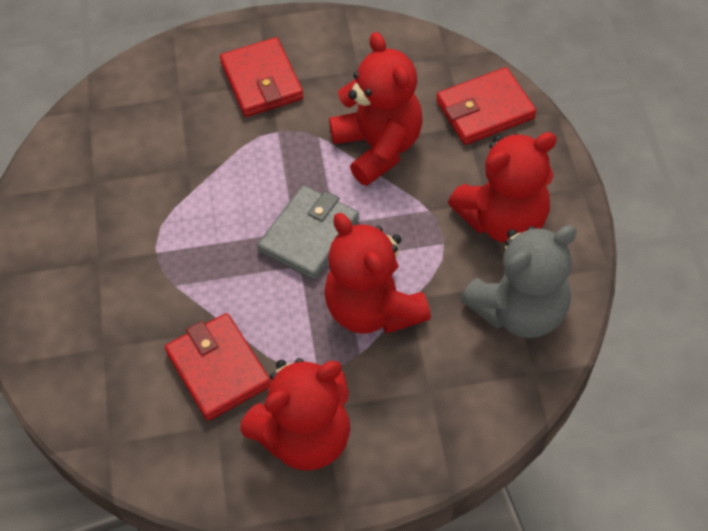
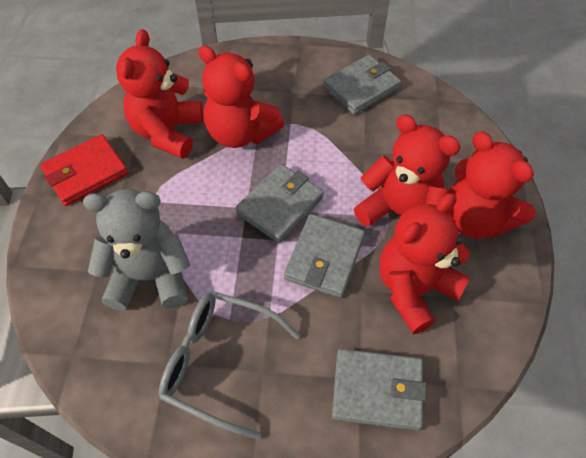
grey glasses: none = 0 -> [159,291,300,440] = 1
grey wallet: [257,185,359,280] = 1 -> [235,164,324,243] [284,214,365,298] [323,55,401,115] [332,349,426,431] = 4
red teddy bear: [240,358,350,471] [324,213,431,334] [329,32,423,186] [448,132,557,243] = 4 -> [116,29,203,159] [199,45,284,148] [354,115,461,227] [379,193,470,334] [448,132,536,239] = 5
red wallet: [165,313,271,421] [220,37,304,117] [436,67,536,145] = 3 -> [40,134,128,206] = 1

